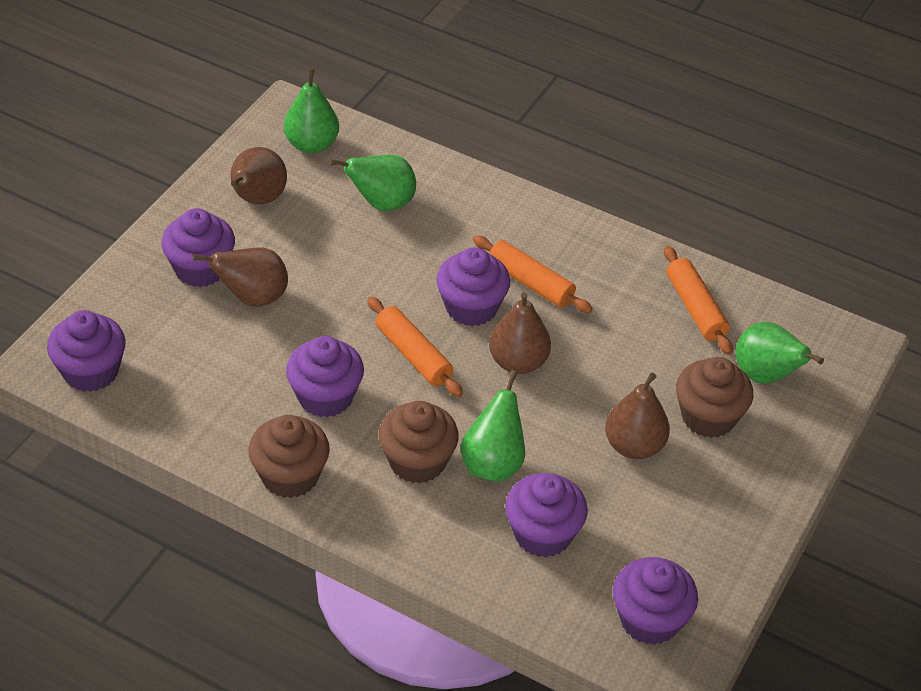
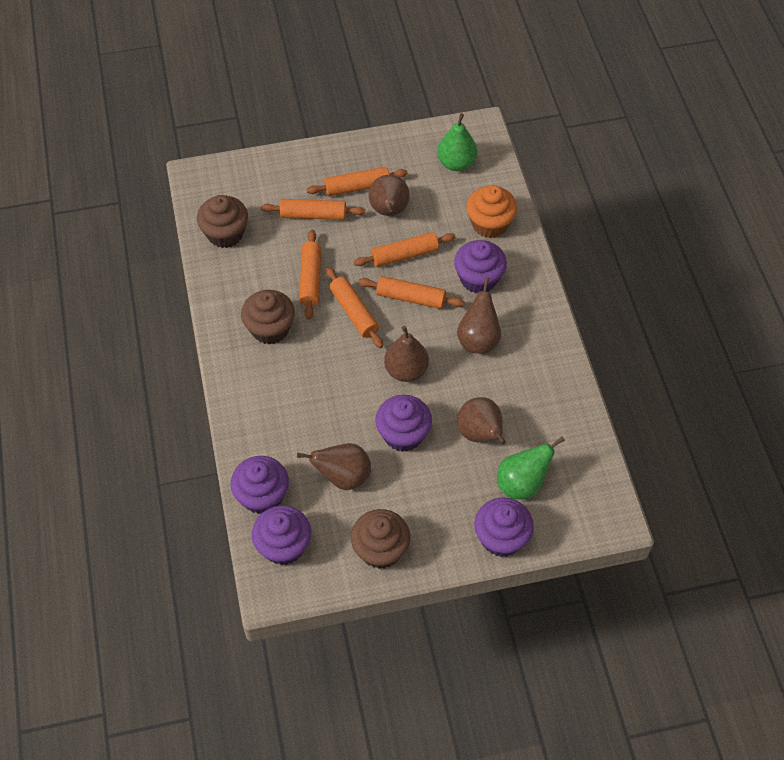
brown pear: [193,248,288,307] [230,147,287,204] [489,292,551,374] [605,373,670,459] = 4 -> [297,443,371,490] [368,175,410,216] [384,326,429,382] [457,277,501,354] [457,397,506,445] = 5
green pear: [284,68,339,153] [330,155,416,211] [461,370,525,482] [735,322,824,383] = 4 -> [437,113,477,171] [497,436,565,500] = 2
orange cupcake: none = 0 -> [466,185,517,238] = 1
orange rolling pin: [367,297,463,397] [473,235,593,313] [664,246,733,355] = 3 -> [261,199,365,220] [299,230,321,320] [307,167,408,196] [326,267,383,348] [354,232,456,267] [358,276,465,309] = 6
purple cupcake: [47,310,126,392] [161,208,235,287] [286,336,364,417] [437,247,510,326] [505,473,588,557] [613,557,698,645] = 6 -> [231,456,289,514] [252,505,311,565] [375,395,432,452] [454,240,507,294] [474,497,534,557] = 5

